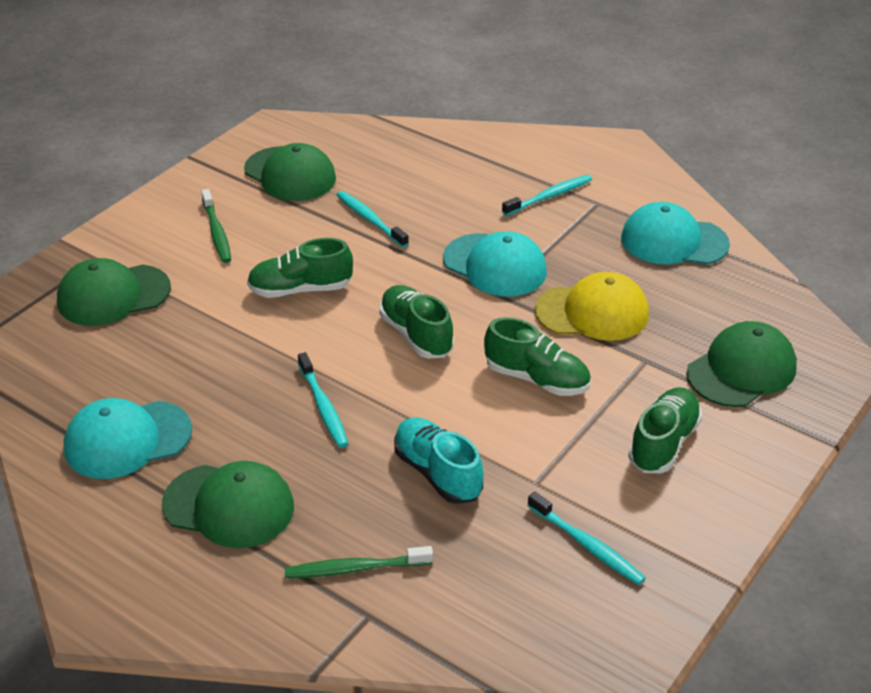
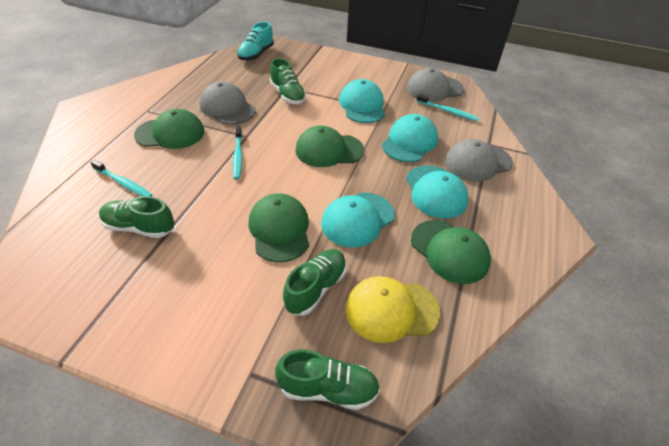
green toothbrush: [201,189,231,263] [285,546,433,578] = 2 -> none = 0
grey cap: none = 0 -> [199,81,255,125] [407,68,464,102] [445,139,513,182] = 3
turquoise cap: [64,398,192,479] [443,231,547,296] [621,202,730,265] = 3 -> [321,193,395,248] [339,79,385,123] [382,114,438,162] [406,165,468,219] = 4
turquoise toothbrush: [298,352,349,448] [337,191,409,248] [502,175,592,216] [528,492,646,585] = 4 -> [91,160,152,197] [233,126,242,179] [416,94,479,121] = 3

